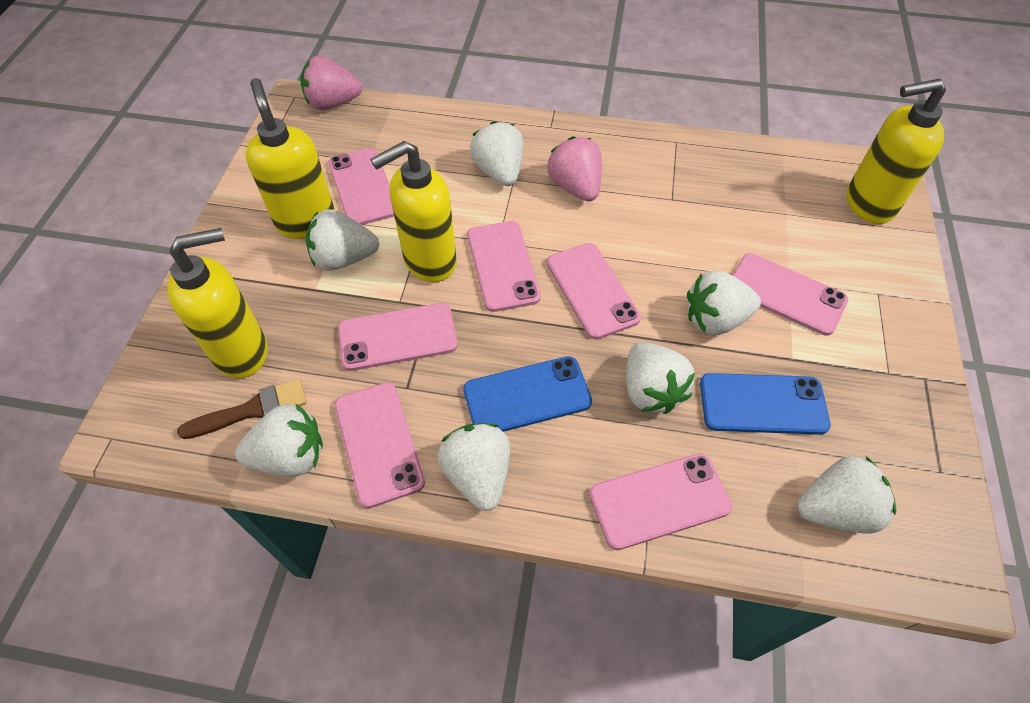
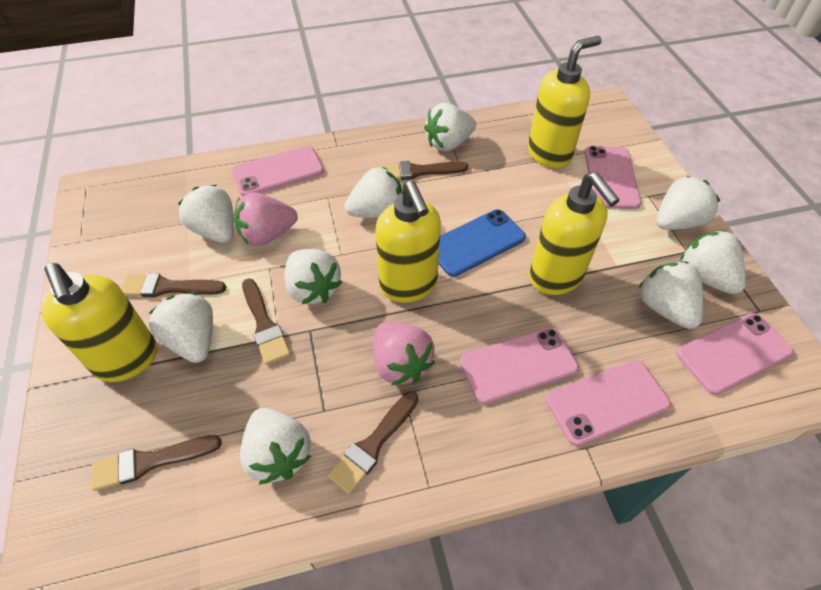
blue phone: [463,356,592,432] [700,373,831,435] = 2 -> [438,209,526,277] = 1
brown brush: [177,379,307,439] = 1 -> [92,435,222,491] [121,273,226,297] [242,278,290,365] [327,391,418,494] [381,161,468,180] = 5
pink phone: [328,148,394,225] [335,382,425,508] [338,303,458,371] [467,221,541,312] [547,243,641,339] [589,453,732,550] [733,253,848,336] = 7 -> [232,146,324,196] [460,327,579,404] [546,360,671,446] [585,146,641,209] [676,313,794,395] = 5
white strawberry: [235,403,323,477] [306,209,379,271] [437,423,510,511] [470,121,524,186] [626,342,695,414] [687,270,761,335] [797,456,897,534] = 7 -> [148,292,213,363] [178,185,234,243] [240,408,312,484] [284,249,342,305] [344,167,403,218] [424,103,476,152] [638,261,703,329] [657,176,720,230] [680,230,746,294] = 9

